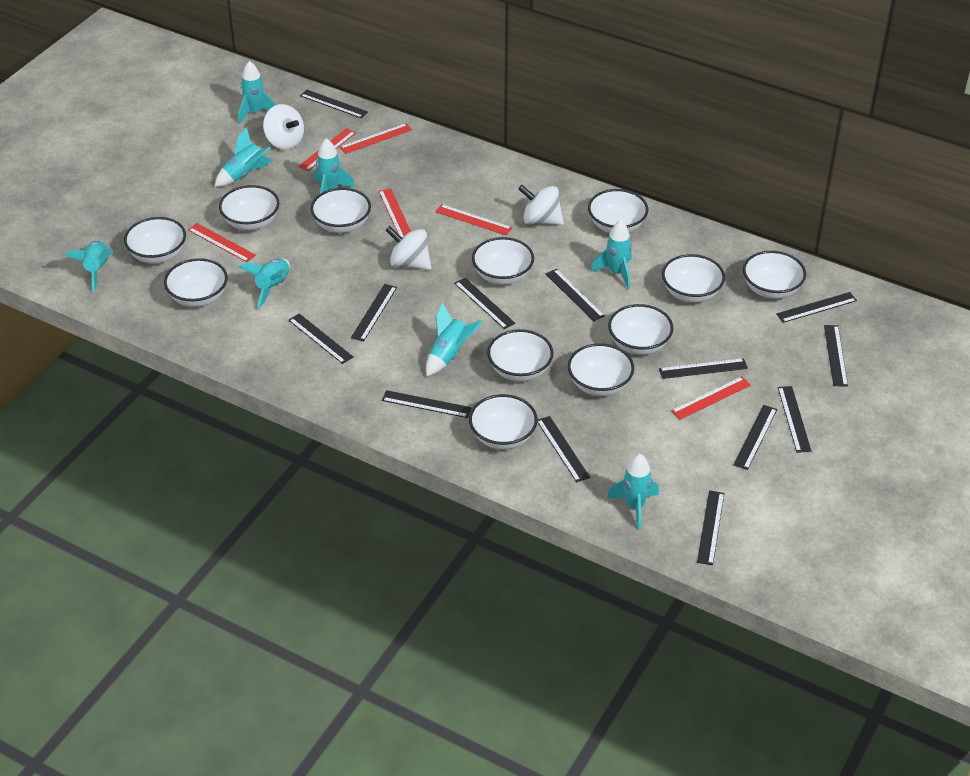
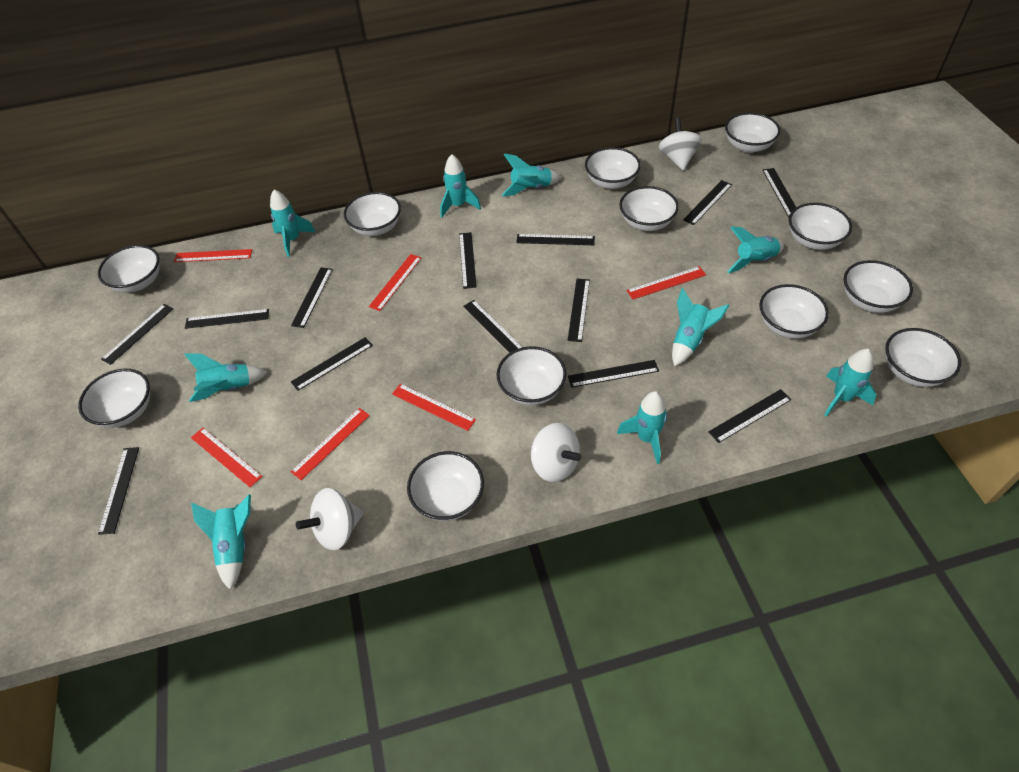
turquoise rocket: [65,240,113,291] [215,127,273,187] [238,61,276,124] [239,258,290,308] [315,138,355,194] [426,302,483,376] [591,220,632,289] [607,454,659,530] = 8 -> [184,353,267,402] [191,495,251,589] [270,189,315,257] [440,154,481,218] [502,153,561,196] [617,391,668,464] [672,288,730,366] [727,226,784,273] [824,349,876,417] = 9

